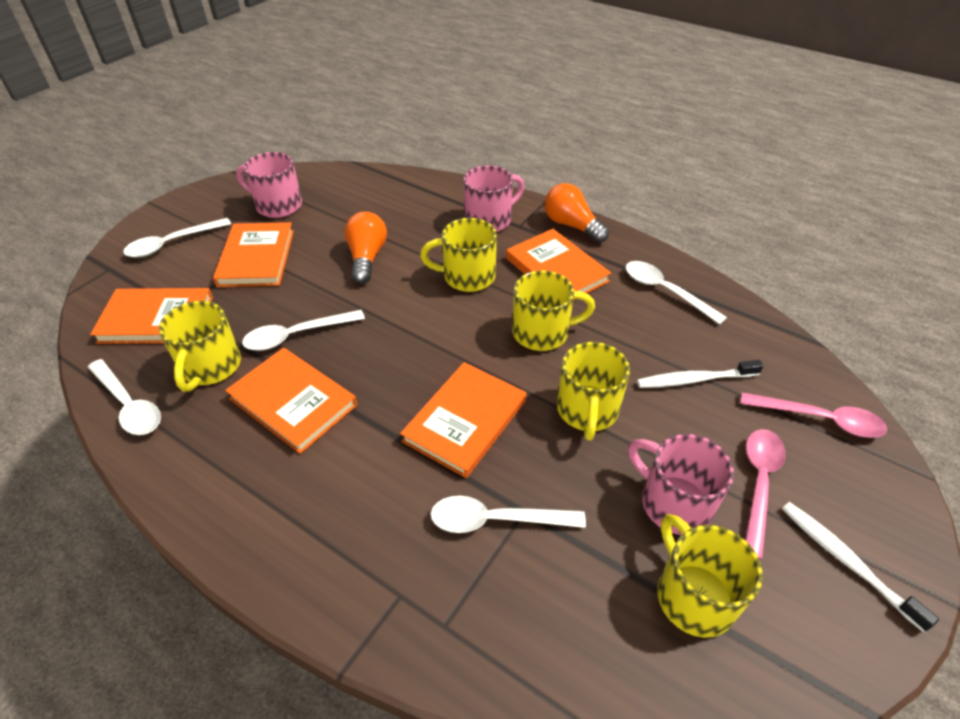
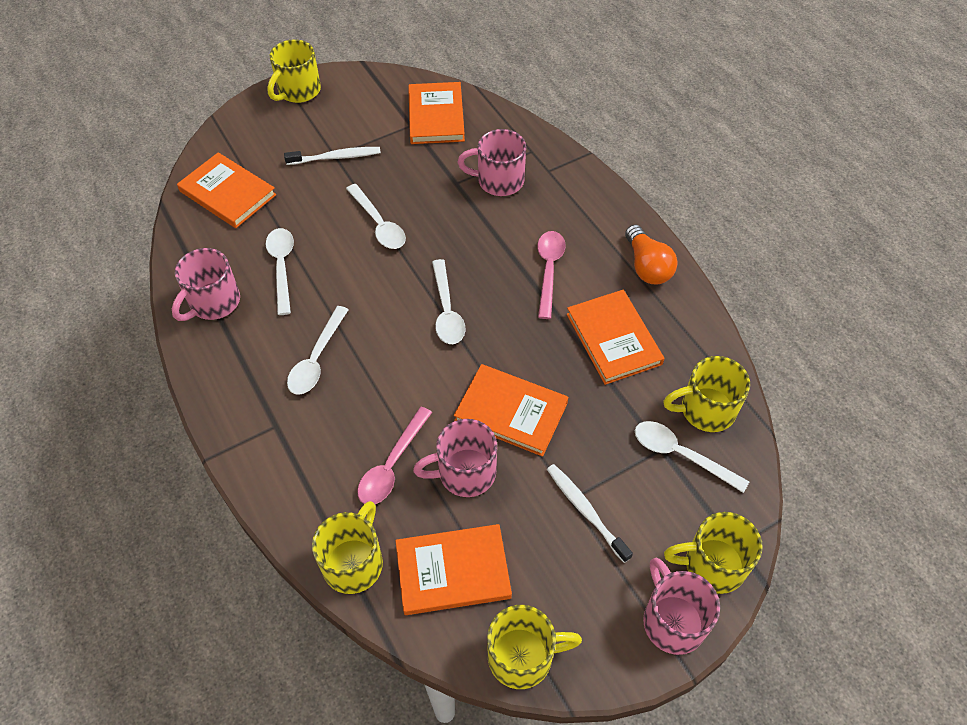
orange light bulb: [344,212,387,284] [545,183,609,243] = 2 -> [625,225,677,285] = 1
pink mug: [236,152,302,218] [463,165,525,232] [628,434,734,535] = 3 -> [172,248,240,321] [413,419,497,497] [458,129,526,196] [643,558,720,655] = 4

